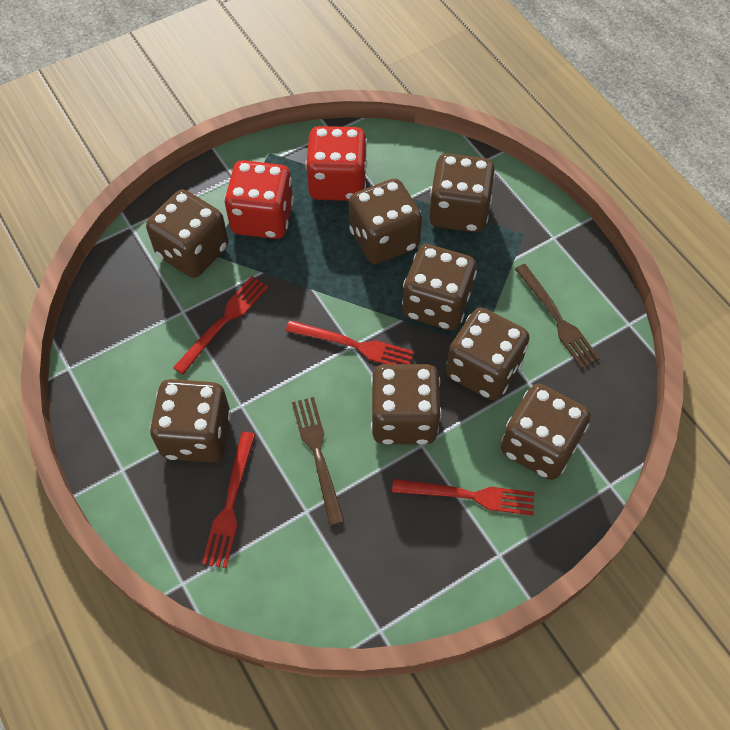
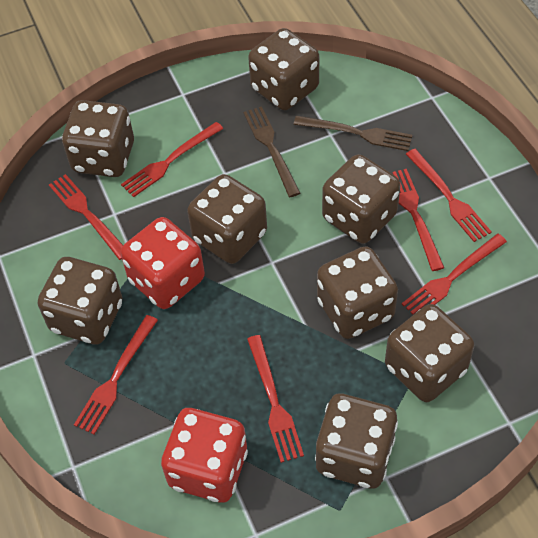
red fork: [173,276,269,375] [202,432,256,568] [286,320,414,364] [392,479,534,515] = 4 -> [49,174,123,260] [74,315,158,435] [121,122,223,197] [247,335,304,463] [392,169,444,271] [402,234,507,315] [406,149,492,242] = 7

